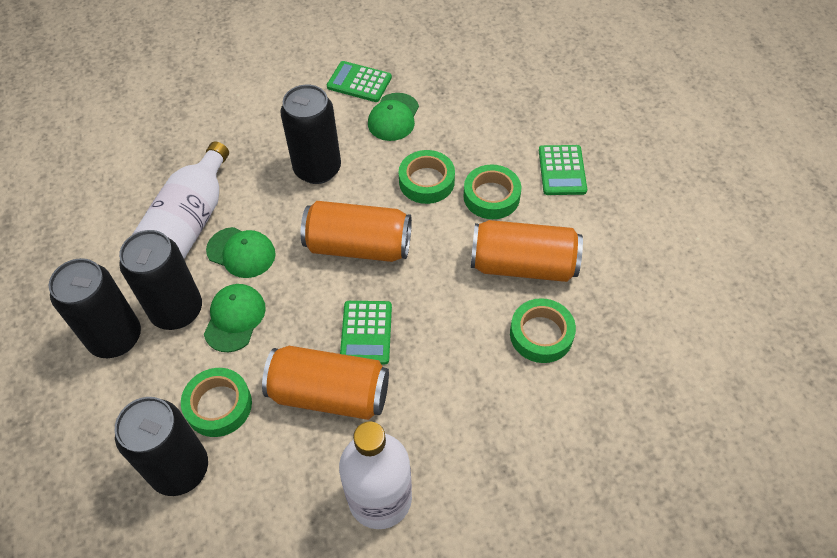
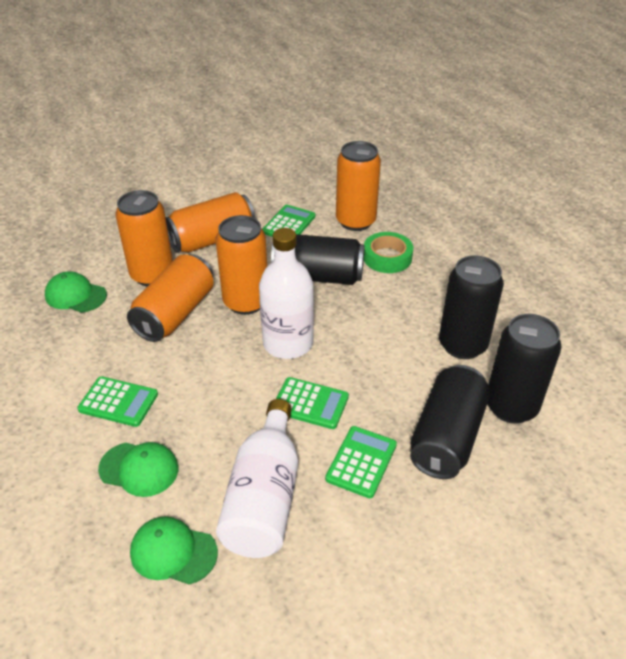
green calculator: [327,61,392,102] [340,301,392,364] [539,145,587,195] = 3 -> [77,376,158,427] [262,205,315,237] [276,377,349,429] [325,426,397,498] = 4
green tape: [181,368,252,437] [399,150,455,204] [464,164,521,219] [510,298,576,363] = 4 -> [364,232,413,273] = 1
orange can: [262,346,389,420] [301,201,412,262] [471,220,583,282] = 3 -> [115,190,173,286] [127,254,214,342] [165,192,255,253] [216,215,267,315] [336,141,381,231] = 5

